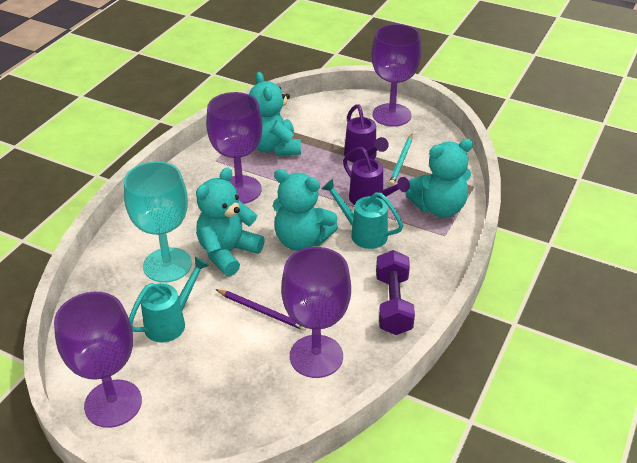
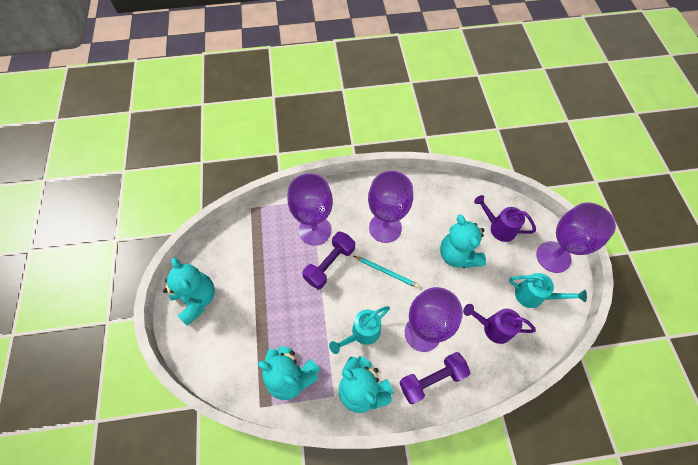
purple dumbbell: [376,250,415,335] = 1 -> [302,231,355,289] [399,352,470,404] = 2
purple pencil: [215,289,307,331] = 1 -> none = 0
turquoise goblet: [124,161,192,283] = 1 -> none = 0

